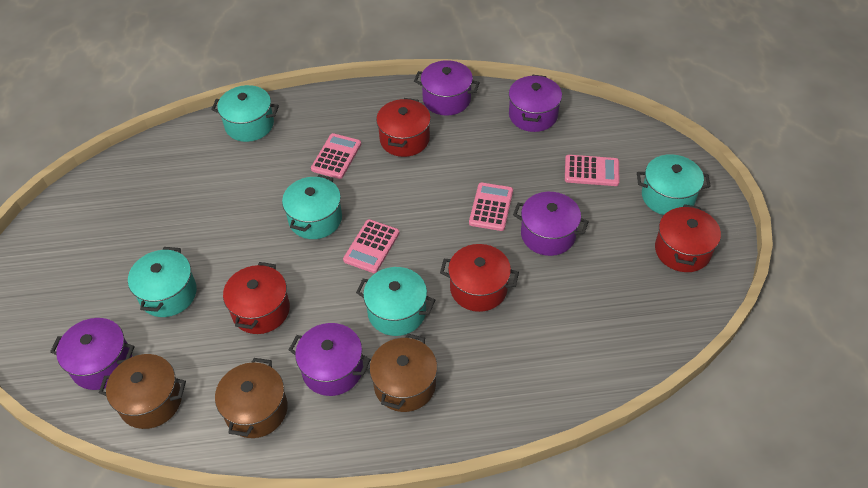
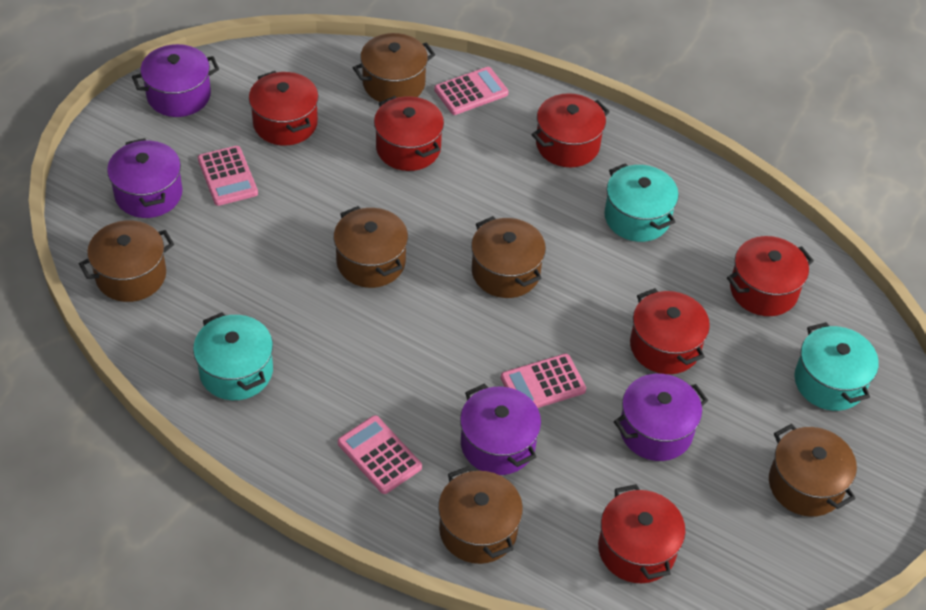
brown pot: [99,354,186,429] [215,358,288,438] [369,334,437,412] = 3 -> [79,220,174,302] [334,206,408,288] [353,33,435,102] [438,466,523,564] [471,216,546,298] [769,424,857,517] = 6
purple pot: [50,318,135,390] [289,323,371,396] [414,60,480,116] [509,74,562,132] [513,192,589,256] = 5 -> [107,138,182,218] [132,44,219,117] [460,384,541,475] [614,374,708,461] = 4
red pot: [223,262,290,334] [376,98,431,157] [440,244,519,312] [655,204,721,272] = 4 -> [249,71,319,146] [374,96,444,171] [531,93,610,167] [598,484,686,583] [630,288,710,374] [727,236,814,316] = 6
turquoise pot: [128,247,197,317] [211,85,279,142] [282,175,342,239] [356,267,435,336] [637,154,711,215] = 5 -> [193,312,273,400] [604,163,679,242] [794,322,879,411] = 3

